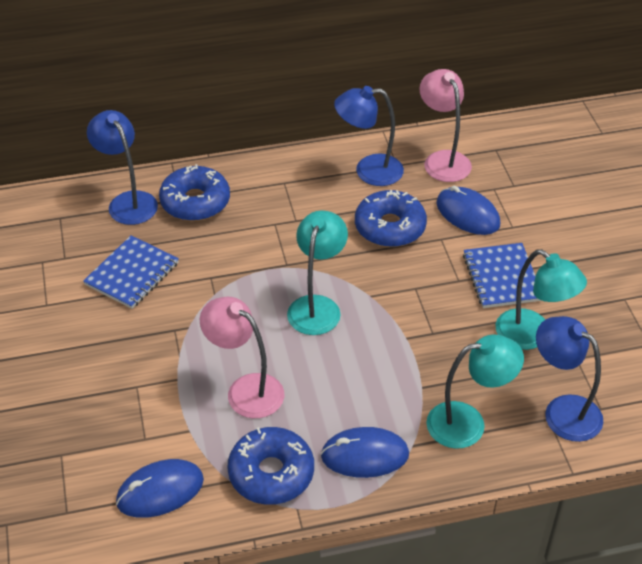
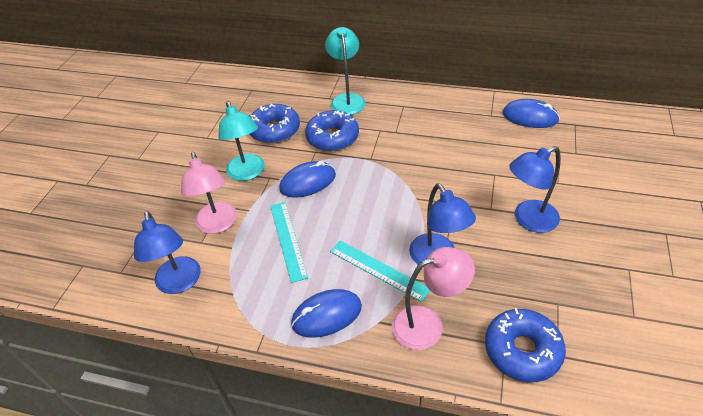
blue notebook: [83,235,179,309] [463,243,542,308] = 2 -> none = 0
turquoise lamp: [287,210,348,335] [426,334,524,449] [496,249,587,350] = 3 -> [218,101,265,181] [325,27,365,115] = 2
turquoise ruler: none = 0 -> [270,202,308,283] [330,241,430,302] = 2

